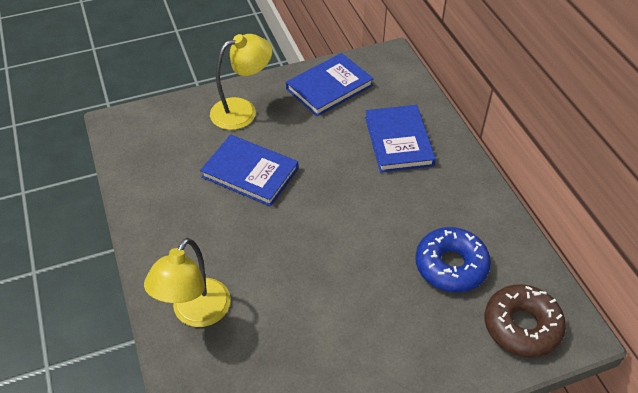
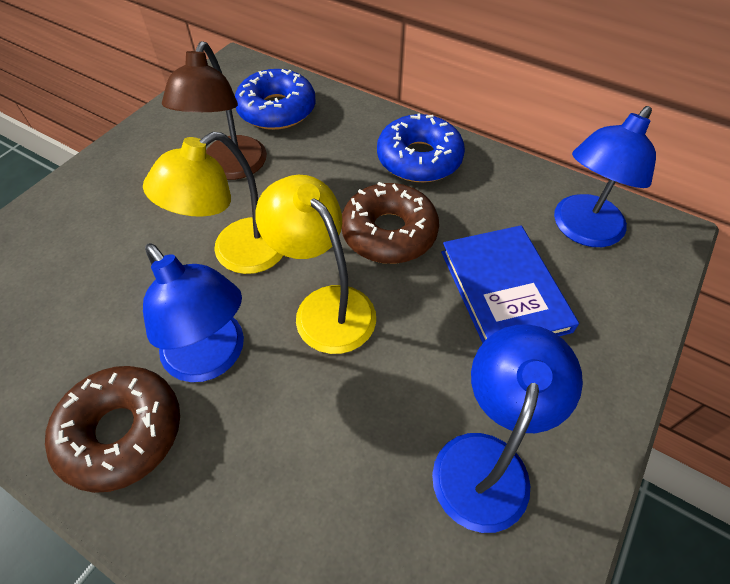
blue book: [200,135,298,206] [286,53,374,116] [365,105,436,172] = 3 -> [441,225,579,343] = 1
blue donut: [415,227,491,293] = 1 -> [235,69,315,130] [377,113,465,182] = 2
blue lamp: none = 0 -> [143,243,244,382] [432,325,583,533] [554,106,656,247] = 3
brown donut: [484,284,566,358] = 1 -> [45,366,180,493] [341,182,439,264] = 2
brown lamp: none = 0 -> [162,41,267,180] = 1

